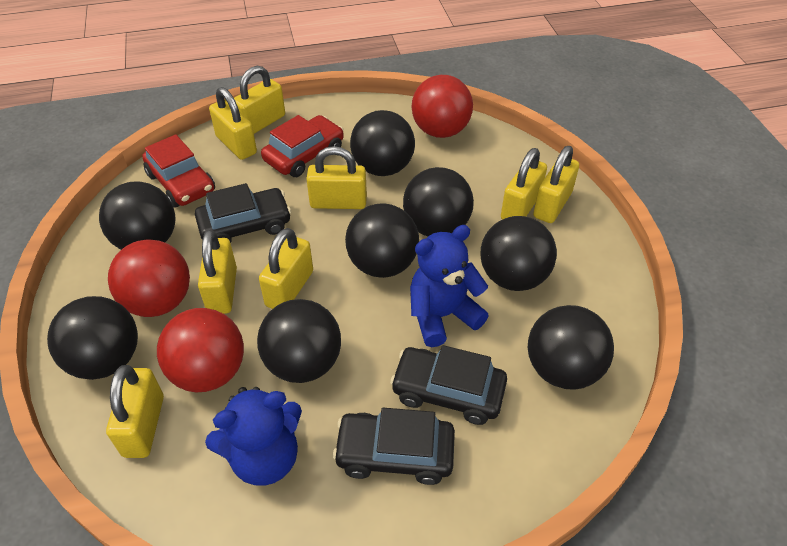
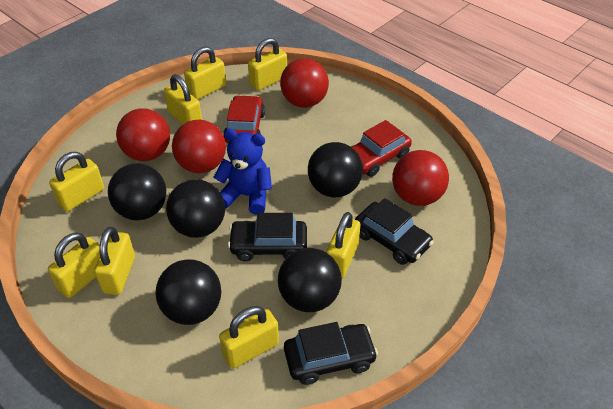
black ball: [47,296,138,380] [99,181,175,250] [257,299,341,383] [345,203,419,278] [350,110,415,176] [403,167,474,237] [480,216,557,291] [528,305,614,390] = 8 -> [108,163,166,220] [155,259,221,325] [166,179,225,238] [278,248,342,312] [308,142,363,198] = 5
blue teddy bear: [205,387,302,486] [410,225,489,347] = 2 -> [214,128,272,215] = 1
red ball: [108,239,190,317] [157,308,244,392] [412,75,473,138] = 3 -> [116,108,170,161] [172,120,226,173] [280,58,329,108] [392,150,449,206] = 4

